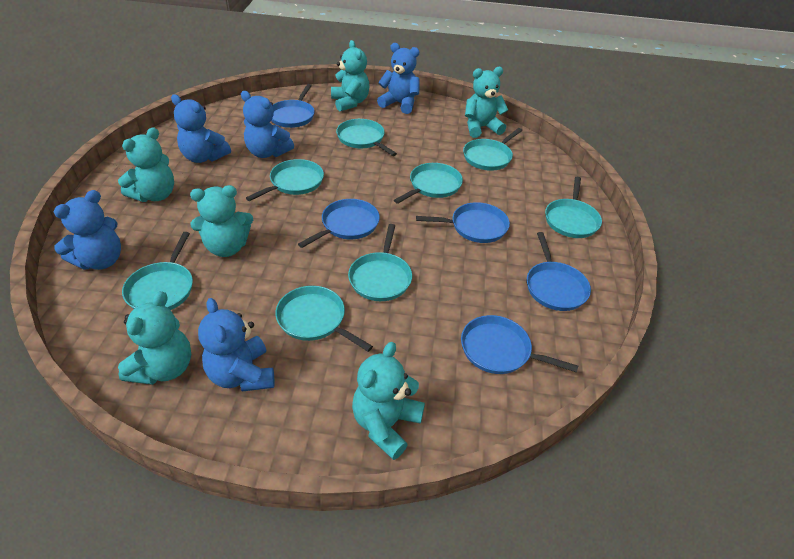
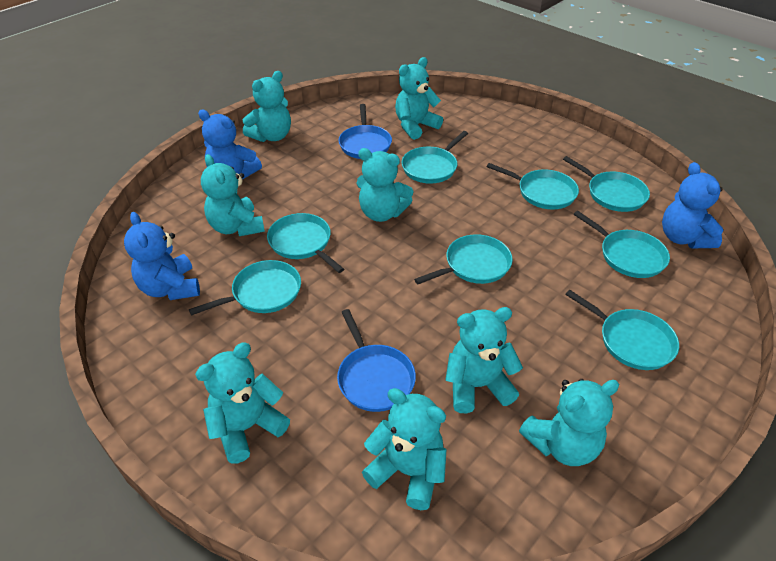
blue pan: [271,84,315,128] [298,199,380,248] [416,202,510,243] [461,315,578,374] [527,232,591,311] = 5 -> [337,309,416,412] [339,104,392,159] = 2
blue teddy bear: [54,190,121,270] [171,94,231,163] [198,298,274,392] [241,91,294,158] [377,43,420,114] = 5 -> [124,212,200,300] [198,110,262,179] [662,162,724,248] = 3
turquoise teddy bear: [118,127,174,202] [118,291,191,385] [190,185,253,257] [331,40,370,112] [352,342,425,460] [465,67,508,138] = 6 -> [195,343,290,464] [201,154,265,236] [243,71,291,142] [356,148,414,222] [362,388,447,510] [395,57,443,140] [446,307,523,414] [519,379,619,466] = 8

